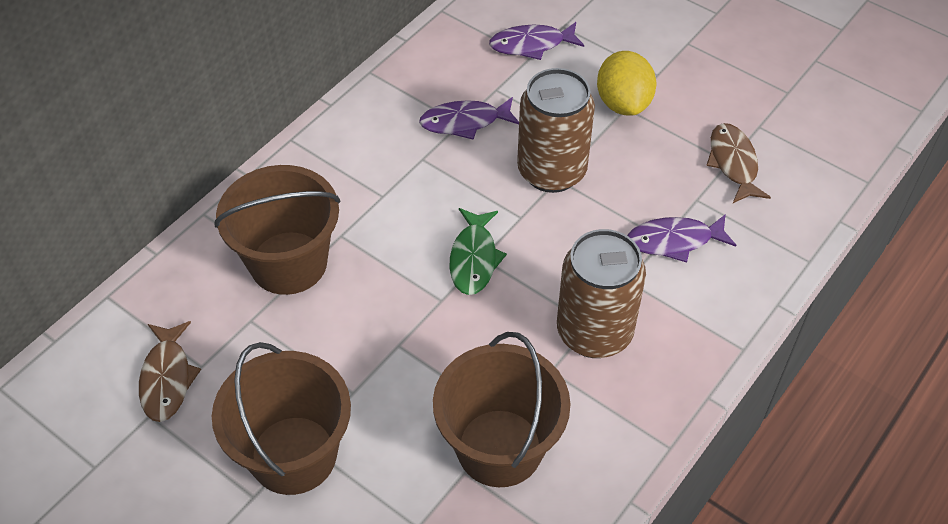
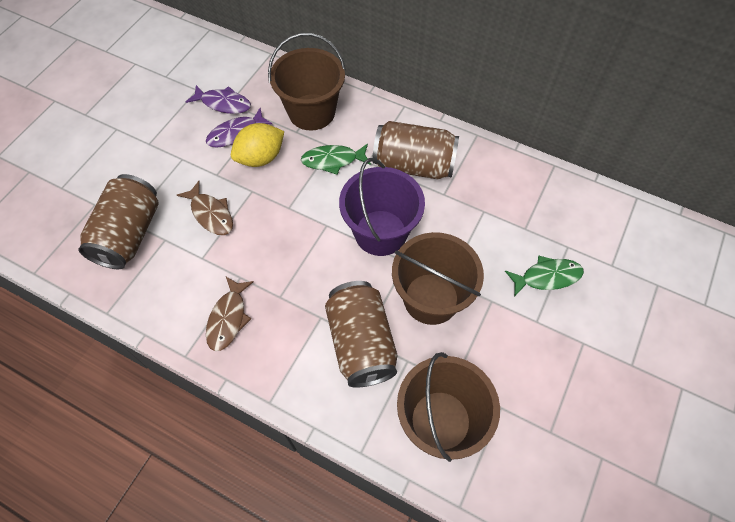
brown can: [517,68,595,193] [557,229,646,358] = 2 -> [78,174,159,269] [325,281,398,388] [373,121,459,179] = 3
green fish: [450,208,507,295] = 1 -> [301,144,371,175] [505,256,584,297] = 2
purple bucket: none = 0 -> [339,158,425,256] = 1
purple fish: [419,97,519,140] [489,22,584,60] [627,214,736,262] = 3 -> [186,85,251,114] [206,108,272,148] = 2

